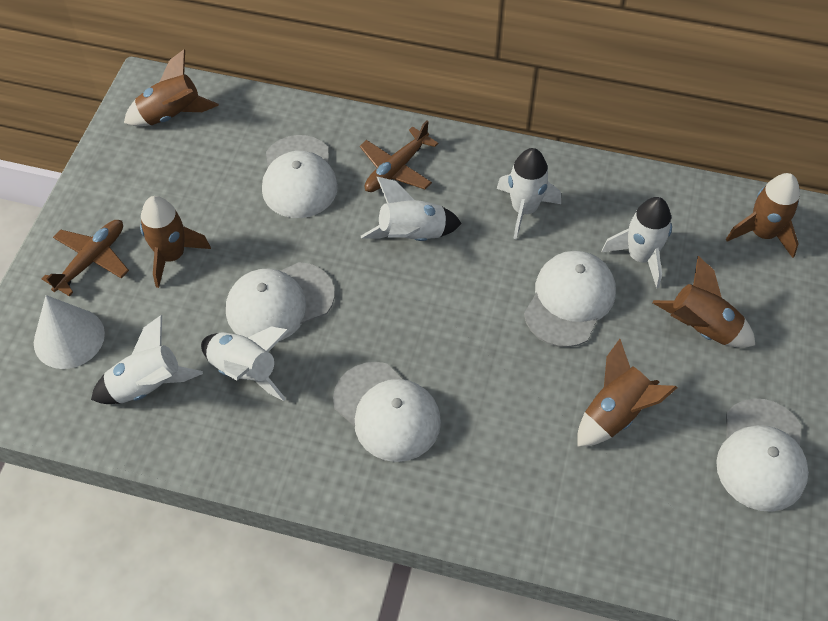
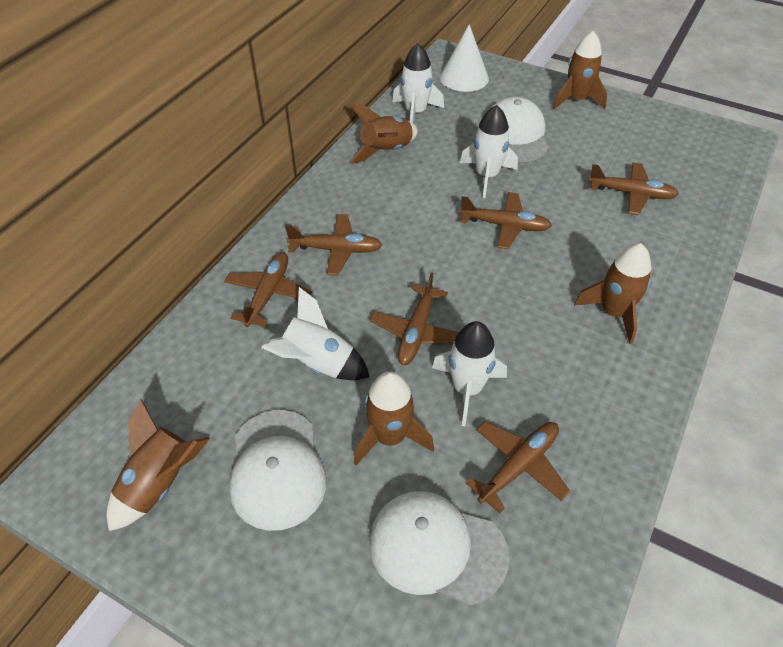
brown plane: [42,220,129,296] [360,121,438,192] = 2 -> [224,252,312,327] [285,214,382,276] [370,272,459,365] [460,192,552,250] [466,422,570,513] [588,162,679,215] = 6
white cap: [226,262,335,341] [262,135,338,218] [333,362,441,462] [524,251,616,347] [716,398,809,512] = 5 -> [229,410,326,531] [369,491,509,605] [490,97,549,162] = 3
white rocket: [91,315,203,404] [201,326,289,401] [361,177,462,241] [497,148,561,239] [601,197,672,288] = 5 -> [261,287,370,380] [392,43,444,123] [432,321,507,426] [460,105,518,198] = 4

